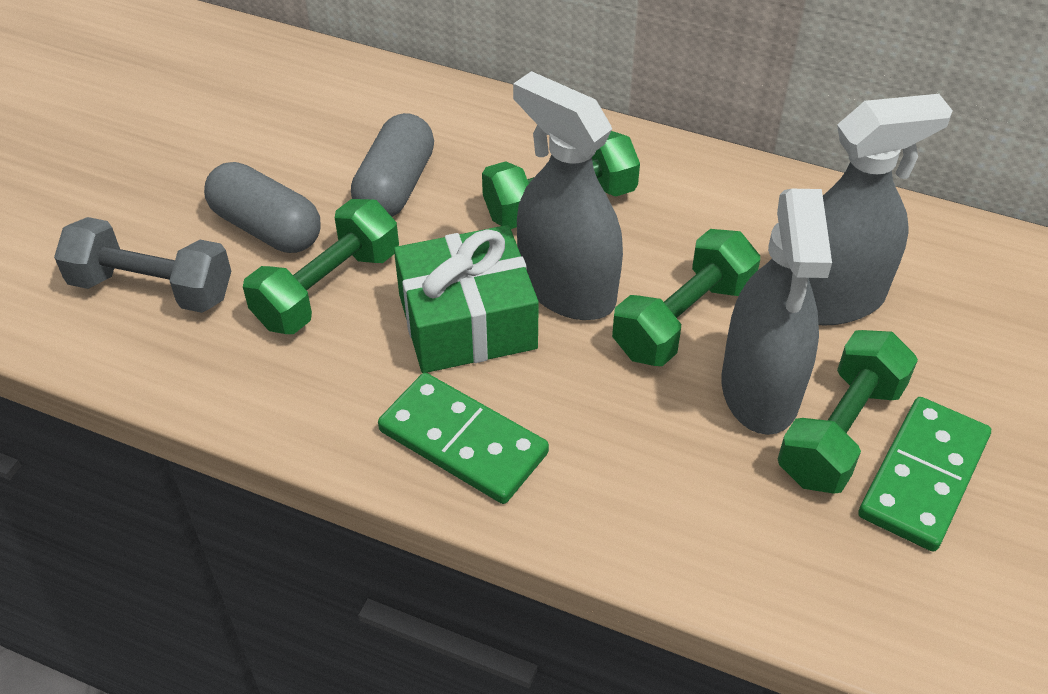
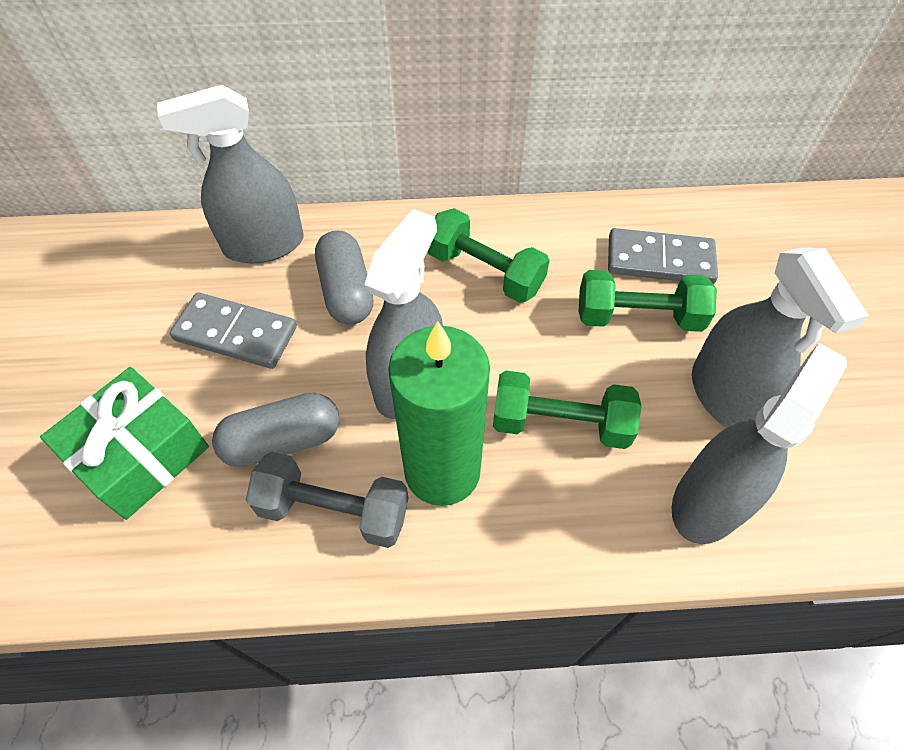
green candle: none = 0 -> [388,321,490,506] = 1
green domino: [378,373,549,504] [858,397,991,552] = 2 -> none = 0
green dumbbell: [243,199,399,334] [482,131,640,229] [612,229,760,366] [778,330,918,494] = 4 -> [428,208,550,303] [493,371,641,449] [579,270,717,332] = 3
grey domino: none = 0 -> [170,292,297,369] [608,228,718,284] = 2
grey spray bottle: [513,71,623,320] [722,189,832,435] [809,94,953,326] = 3 -> [157,85,303,264] [364,209,443,419] [672,343,847,544] [692,247,869,428] = 4

